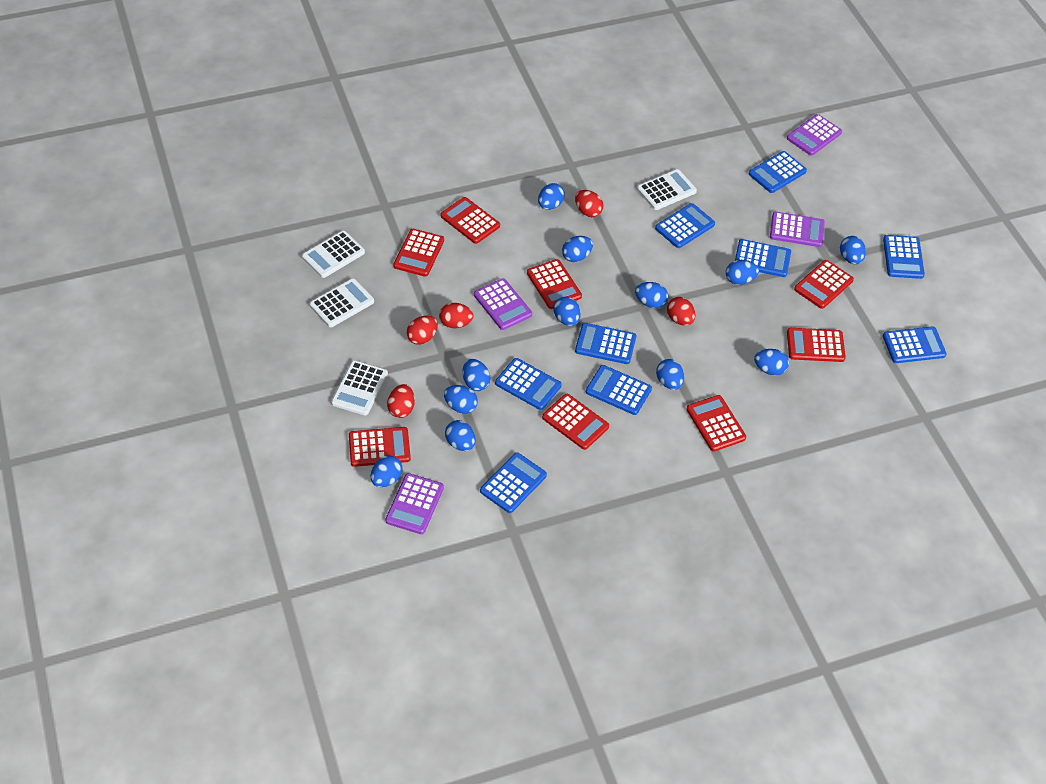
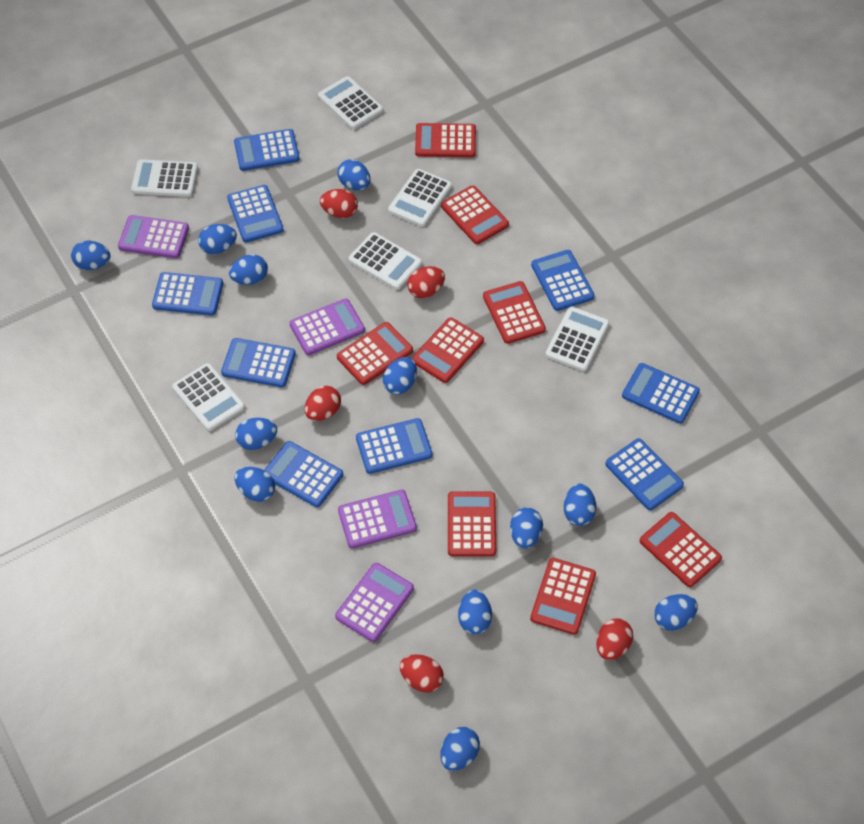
white calculator: [302,231,365,278] [310,278,374,327] [331,360,388,415] [637,169,697,210] = 4 -> [131,159,198,197] [172,363,245,431] [318,76,383,129] [349,232,422,290] [388,169,452,227] [545,307,609,371] = 6

